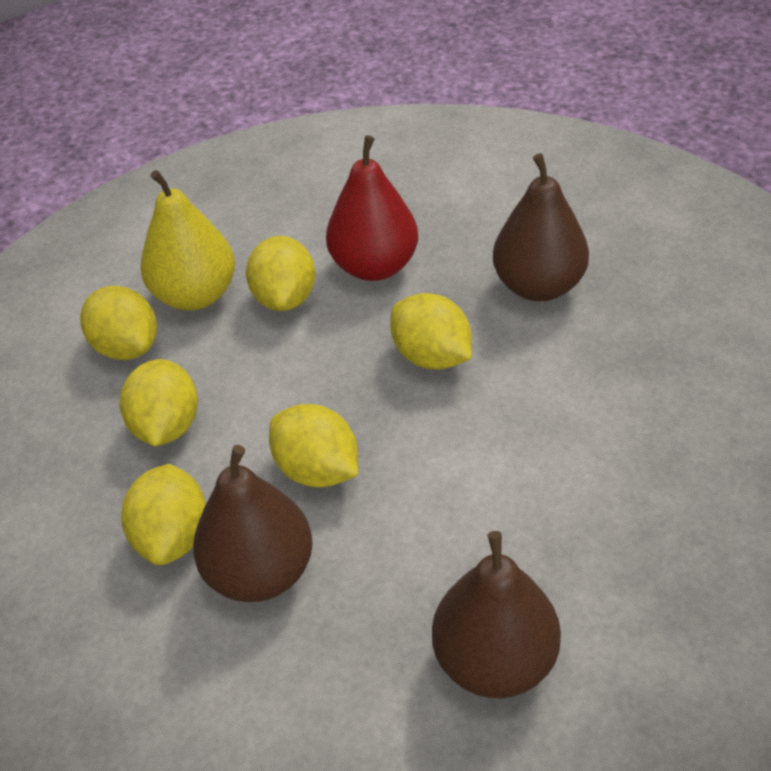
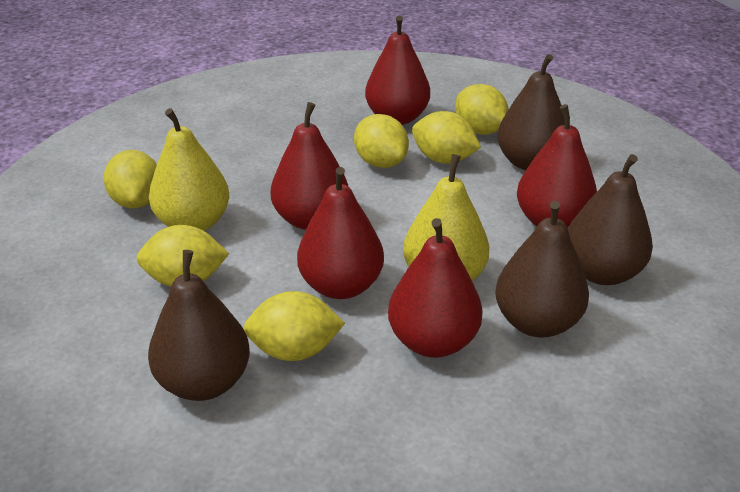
brown pear: [193,445,313,602] [432,531,561,698] [493,153,589,301] = 3 -> [148,250,250,401] [495,201,589,338] [497,54,565,170] [568,154,653,285] = 4
red pear: [326,135,418,281] = 1 -> [271,102,348,230] [297,167,384,299] [365,15,430,125] [388,218,483,358] [517,104,597,228] = 5
yellow pear: [140,170,235,310] = 1 -> [149,108,229,231] [403,154,489,281] = 2

